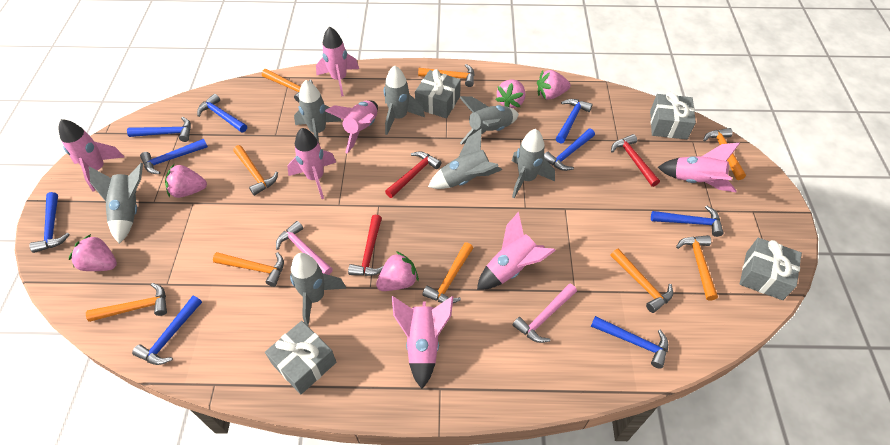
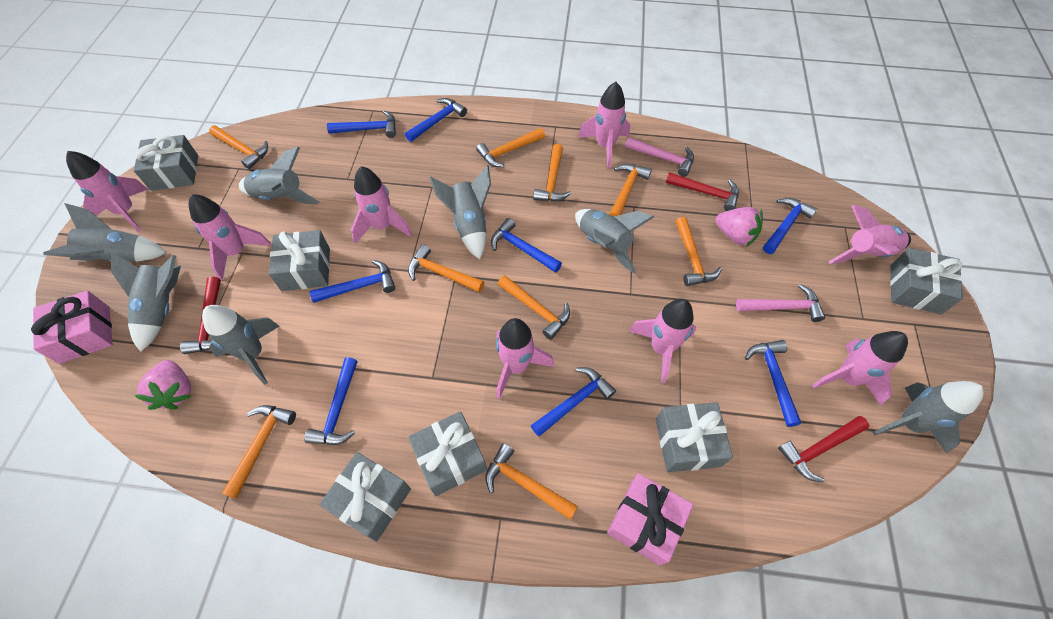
blue hammer: [29,192,70,253] [127,117,191,142] [132,296,202,365] [140,139,208,174] [197,94,247,133] [544,129,595,171] [556,99,593,143] [591,316,668,369] [651,206,724,237] = 9 -> [304,357,357,445] [309,260,395,303] [327,111,396,138] [405,98,467,142] [491,218,562,273] [531,367,616,437] [745,340,801,427] [763,198,817,254] = 8
grey gift: [265,321,336,394] [415,69,461,118] [650,92,696,139] [740,238,802,300] = 4 -> [134,135,198,191] [269,230,330,291] [319,452,411,542] [408,411,487,496] [656,402,733,472] [890,248,963,315] = 6
pink gift: none = 0 -> [31,291,113,364] [607,473,693,566] = 2
pink rocket: [58,119,124,192] [287,128,336,199] [316,27,359,96] [325,100,378,154] [392,296,454,389] [477,212,556,290] [658,143,740,192] = 7 -> [66,151,148,232] [188,194,271,280] [351,166,412,244] [496,318,554,399] [578,82,631,169] [628,299,696,383] [812,331,908,405] [828,205,911,264] = 8
pink strawberry: [69,234,117,271] [165,164,207,198] [376,251,419,291] [496,79,525,108] [537,70,571,99] = 5 -> [135,360,191,410] [715,207,763,247] = 2

